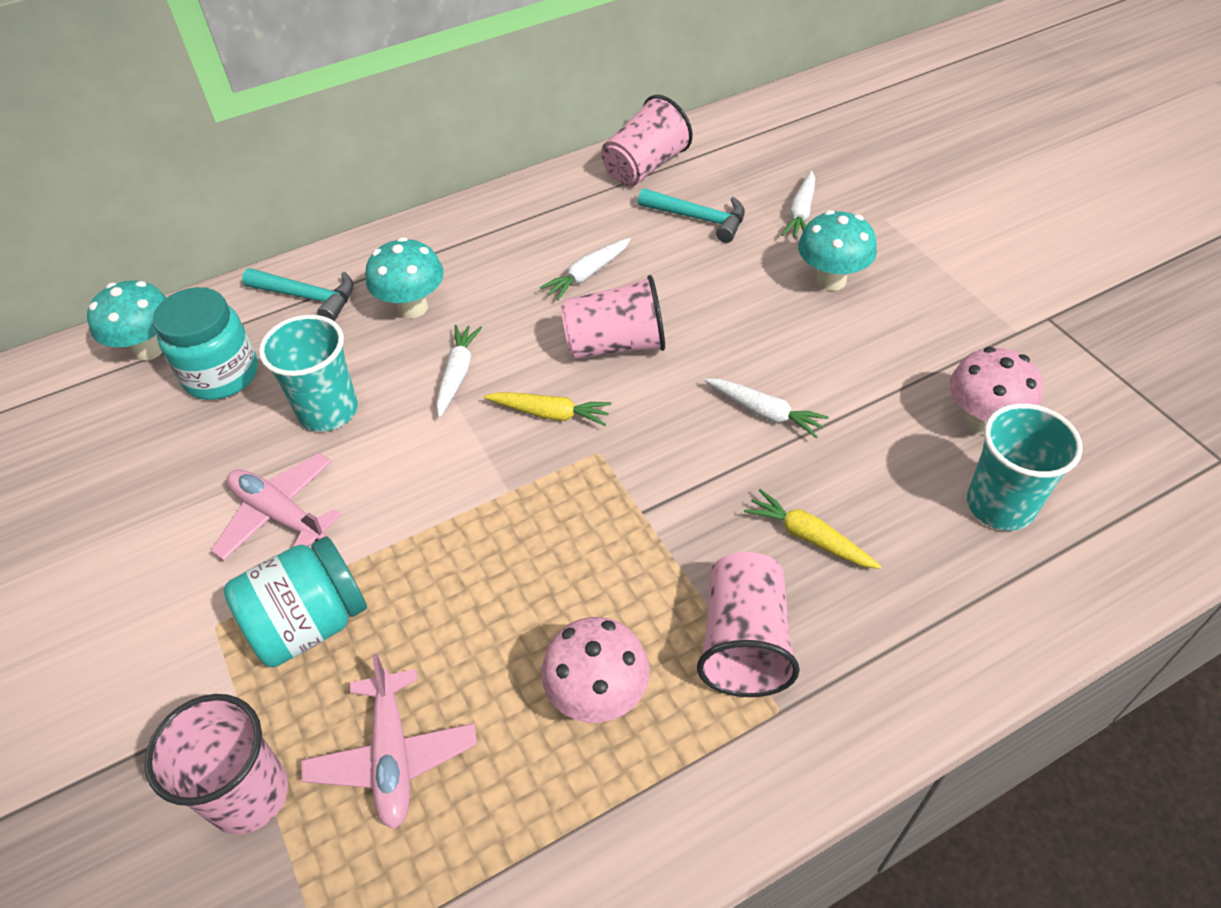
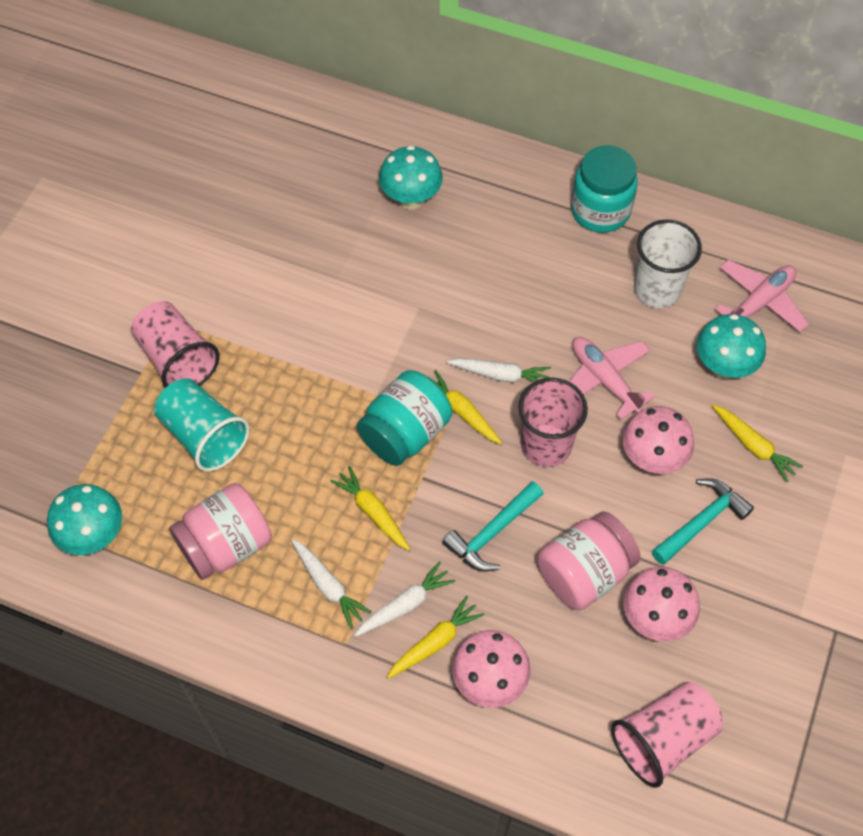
pink cup: [144,694,288,835] [561,275,665,359] [601,95,693,186] [697,552,800,697] = 4 -> [131,301,220,388] [518,378,588,467] [611,682,723,788] = 3
pink jar: none = 0 -> [169,483,272,580] [537,512,641,610] = 2
pink mushroom: [541,617,650,723] [950,347,1043,435] = 2 -> [452,630,530,708] [622,406,694,474] [623,567,700,642] = 3
turquoise cup: [259,315,358,432] [967,403,1083,531] = 2 -> [154,378,250,472] = 1
white carrot: [436,325,482,418] [540,238,631,301] [704,378,829,438] [782,171,815,238] = 4 -> [291,539,372,629] [354,561,455,637] [447,358,551,383] = 3
white cup: none = 0 -> [634,219,702,308] = 1
yellow carrot: [484,392,611,426] [744,489,882,569] = 2 -> [330,466,411,551] [387,596,484,679] [428,370,502,444] [712,405,803,482] = 4

